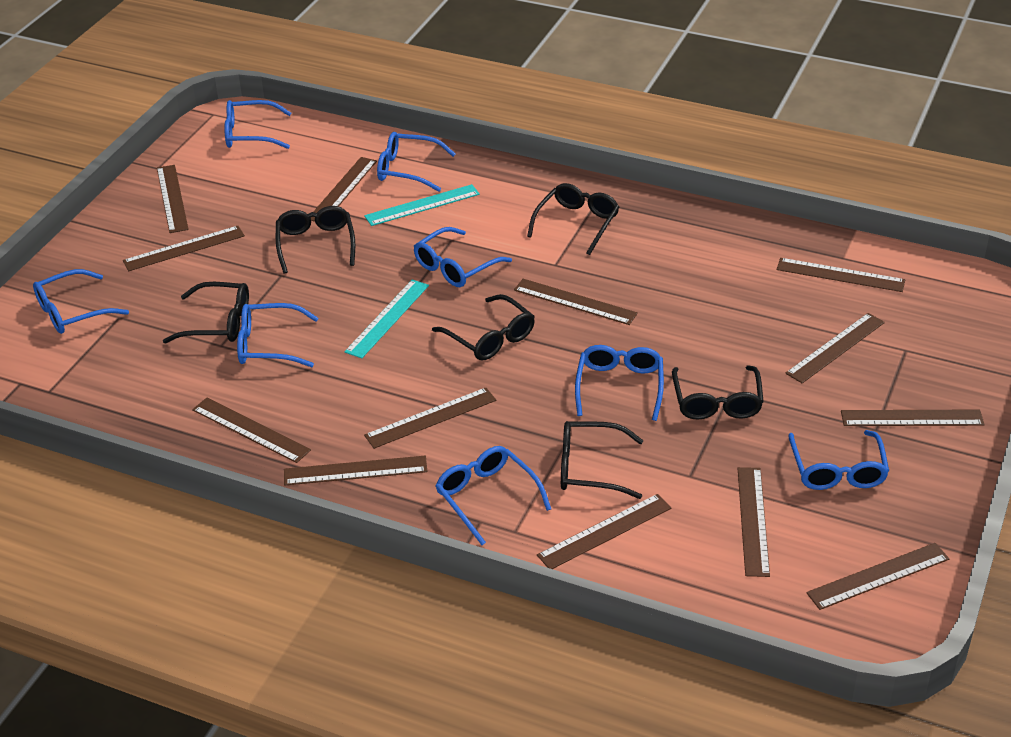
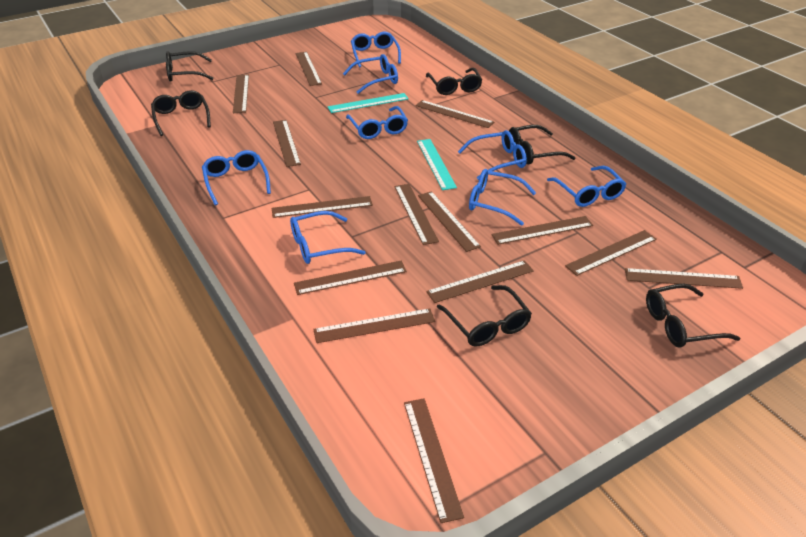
brown ruler: [123,226,245,271] [157,165,189,233] [192,398,311,463] [284,456,428,485] [311,157,377,222] [364,388,496,449] [514,279,638,325] [537,494,671,569] [738,467,770,577] [777,258,905,292] [786,313,885,383] [806,543,949,610] [841,410,985,426] = 13 -> [233,75,249,113] [272,196,373,218] [273,120,301,167] [294,261,407,295] [295,52,322,86] [313,308,435,343] [394,184,439,245] [404,398,464,523] [415,100,494,128] [418,191,481,252] [426,260,534,303] [491,216,593,245] [565,230,657,276] [625,268,743,289] = 14

